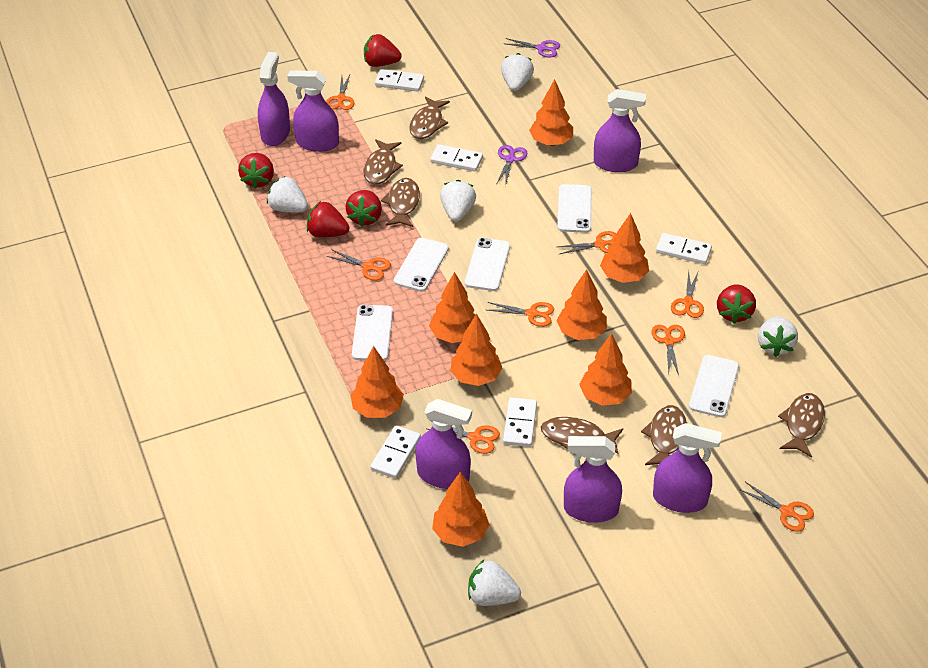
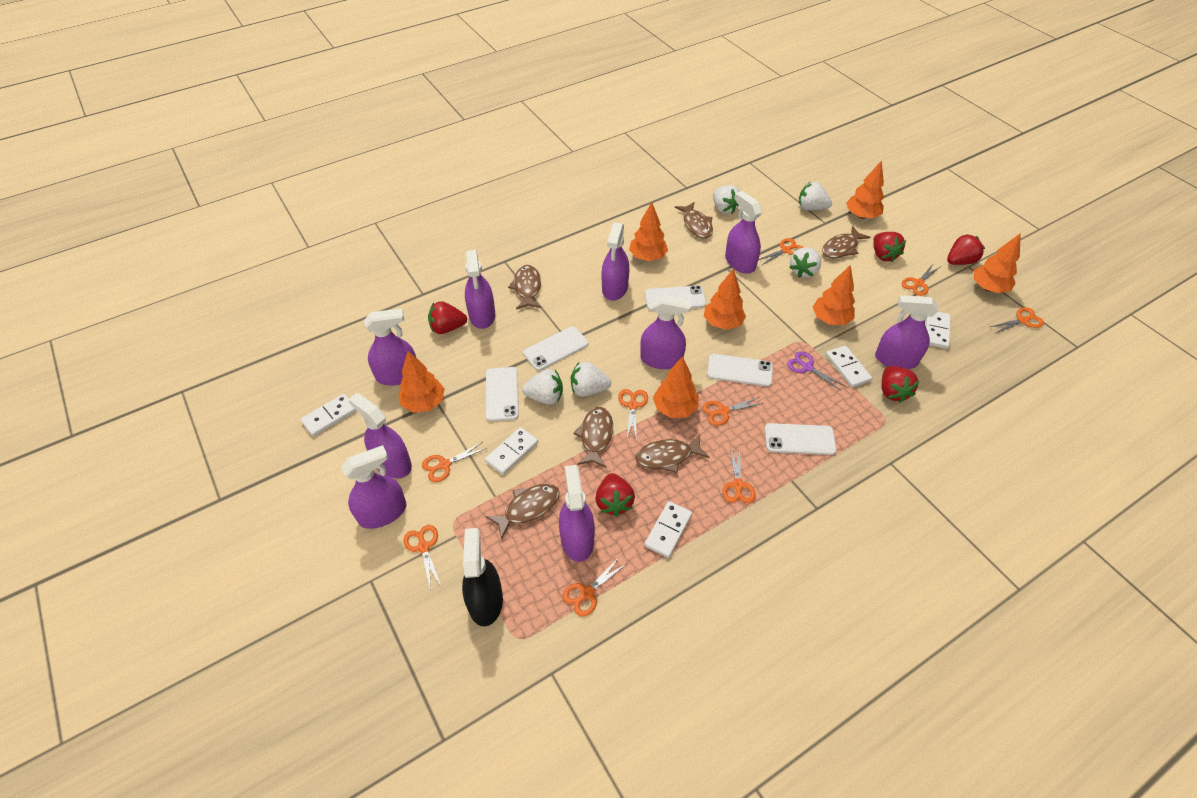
black spray bottle: none = 0 -> [462,528,503,626] = 1
orange scissors: [326,75,354,110] [327,249,391,281] [428,420,500,454] [488,302,554,327] [558,231,616,254] [651,325,685,375] [671,271,704,318] [739,482,814,532] = 8 -> [403,525,441,591] [422,442,487,482] [562,559,626,616] [618,389,648,440] [702,397,764,426] [722,448,756,503] [758,238,803,265] [902,263,941,296] [990,307,1044,333] = 9
orange tree: [350,346,404,418] [429,272,475,343] [432,472,490,547] [450,314,502,386] [529,79,573,146] [556,269,607,340] [579,333,632,406] [600,213,649,283] = 8 -> [398,351,445,413] [629,202,668,261] [653,356,699,418] [704,268,746,330] [813,265,855,325] [846,160,884,219] [974,233,1021,293] = 7
purple scissors: [497,145,527,186] [505,38,560,58] = 2 -> [787,351,845,391] = 1
purple spray bottle: [258,52,290,146] [287,70,339,152] [415,399,472,489] [564,436,622,523] [594,89,646,172] [653,423,722,513] = 6 -> [341,445,406,529] [348,393,412,479] [364,309,416,386] [465,250,495,329] [559,465,595,562] [602,223,629,301] [640,295,692,369] [725,191,762,273] [875,295,938,369] = 9

